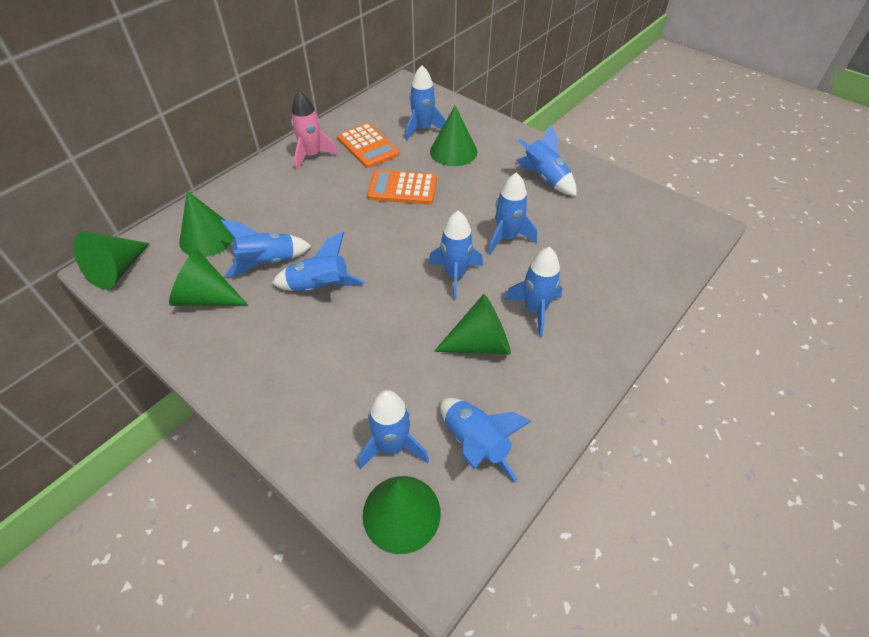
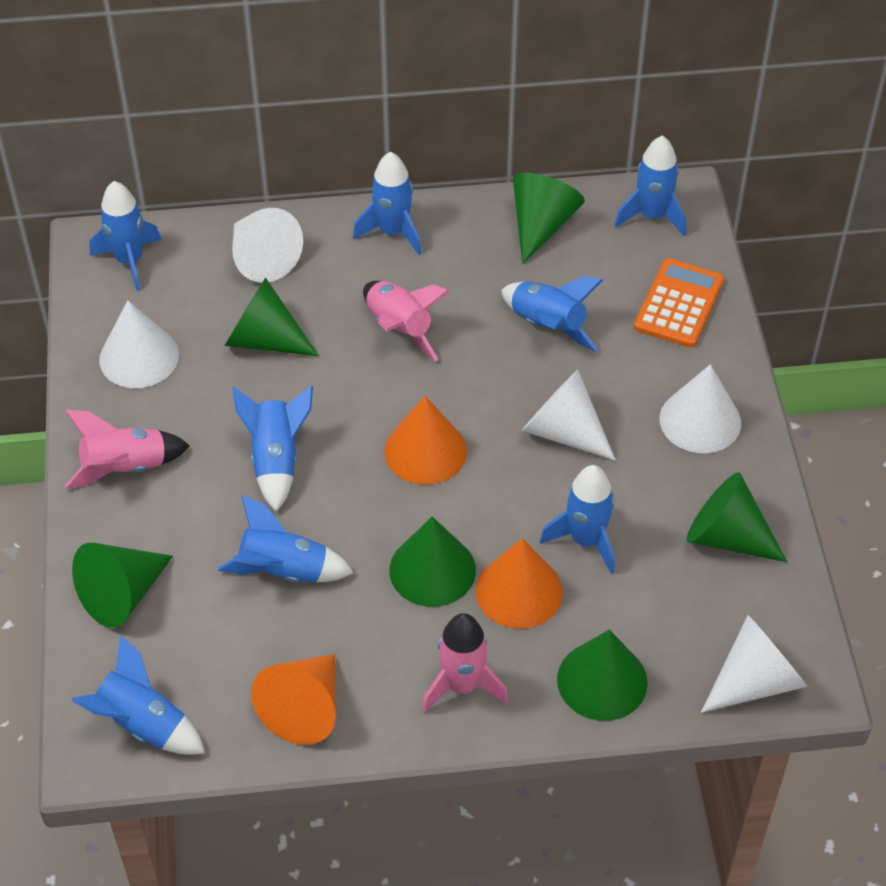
blue rocket: [220,220,311,277] [272,232,364,292] [358,390,429,469] [405,65,446,141] [428,211,483,300] [440,398,531,482] [488,172,537,254] [504,247,562,337] [516,125,577,196] = 9 -> [71,635,205,755] [89,181,161,291] [218,495,354,583] [232,385,313,512] [353,152,422,255] [501,276,603,352] [540,465,615,574] [615,135,686,236] = 8
orange calculator: [337,123,399,168] [367,170,437,204] = 2 -> [634,258,724,348] = 1
orange cone: none = 0 -> [251,654,336,745] [384,396,467,485] [475,538,563,629] = 3
pink rocket: [291,91,338,170] = 1 -> [65,410,190,489] [363,281,450,362] [422,613,508,713] = 3
white cone: none = 0 -> [99,300,179,388] [232,208,303,283] [522,370,616,460] [660,365,741,453] [701,615,808,713] = 5

